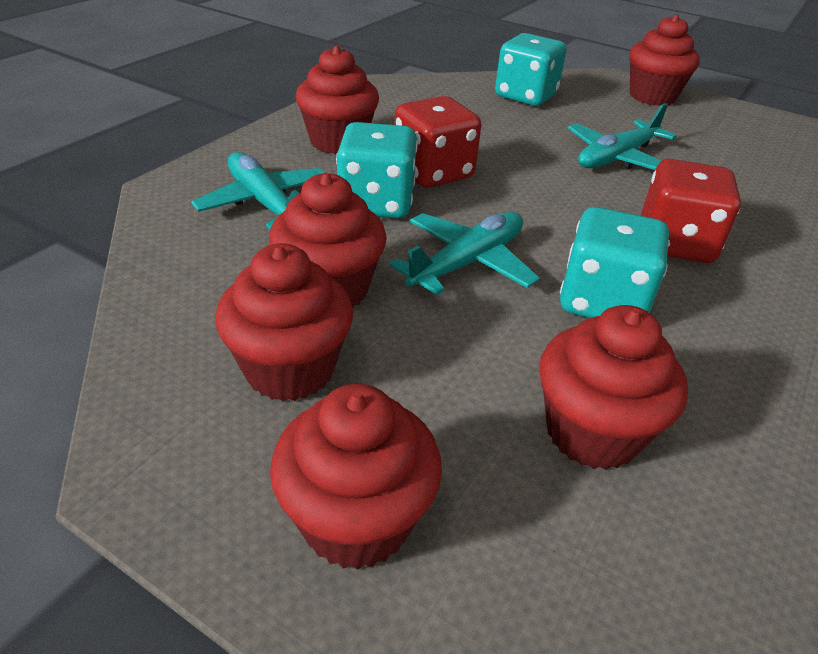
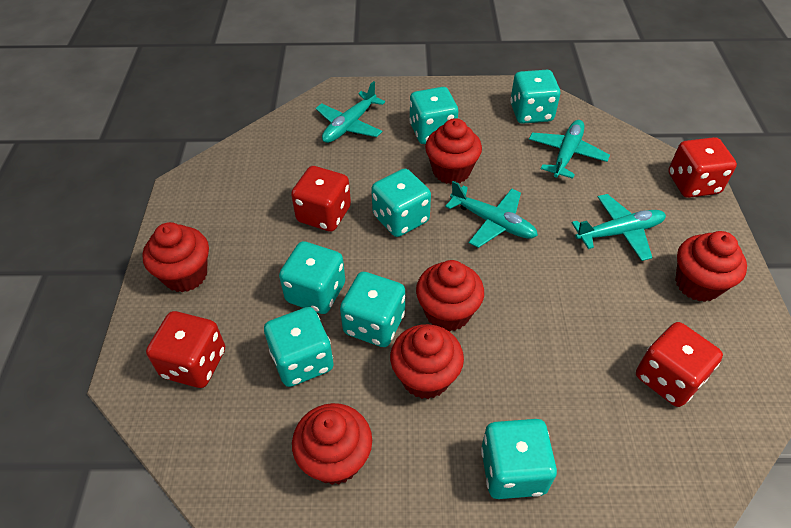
red dice: [394,96,481,188] [641,159,741,263] = 2 -> [146,311,225,388] [291,166,351,232] [636,322,723,407] [668,137,737,198] = 4
turquoise dice: [336,122,418,218] [495,33,567,106] [560,207,669,318] = 3 -> [264,307,334,387] [279,241,345,314] [340,272,405,347] [371,169,431,237] [409,87,458,144] [481,419,557,499] [510,70,560,124] = 7
turquoise plane: [191,152,325,230] [389,212,540,295] [568,103,677,170] = 3 -> [316,81,385,143] [445,181,538,248] [529,120,610,179] [572,194,666,261] = 4

